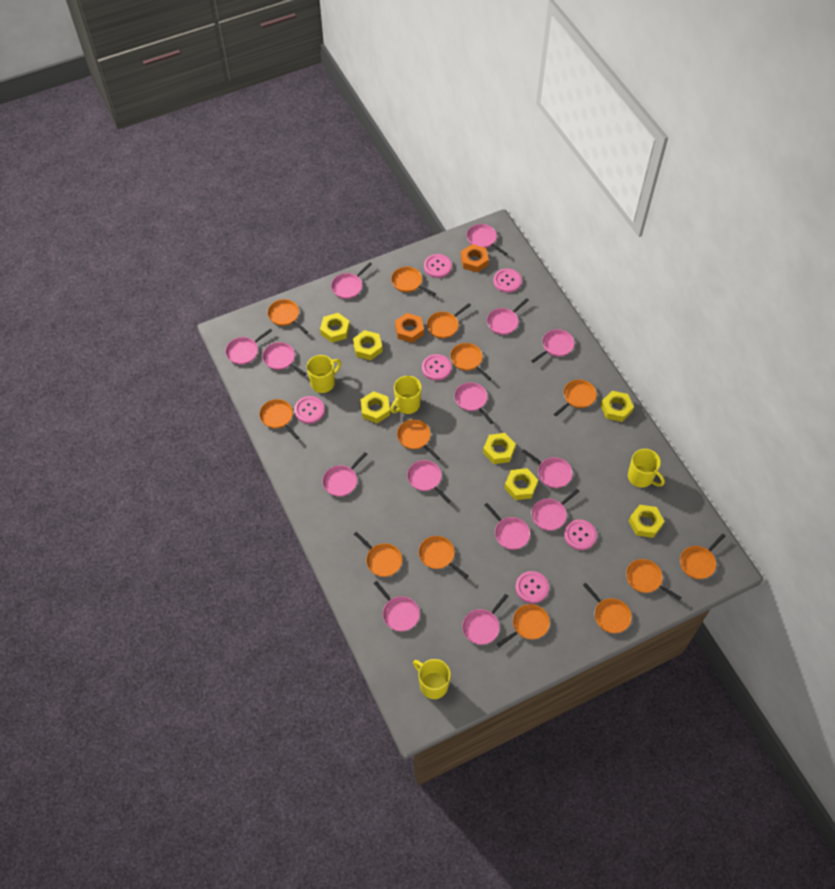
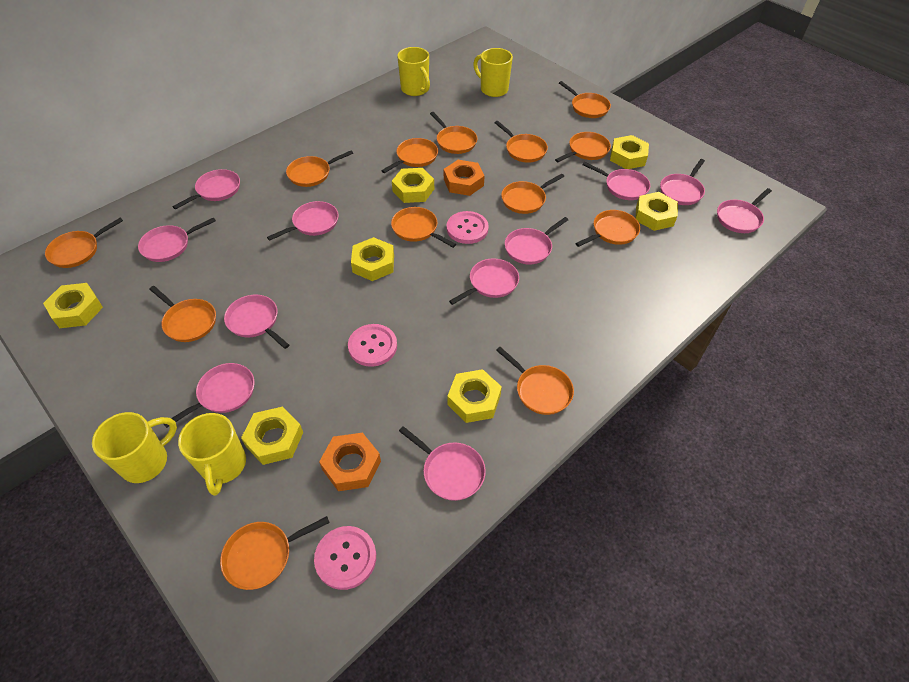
pink button: [294,396,325,424] [422,354,451,381] [424,254,452,278] [493,268,522,293] [515,571,549,603] [564,519,597,550] = 6 -> [314,526,376,590] [348,324,397,367] [447,211,489,244] = 3
pink pan: [226,328,272,365] [263,342,307,376] [322,452,367,497] [331,262,372,299] [374,581,420,631] [407,460,451,503] [454,382,493,424] [462,594,509,645] [467,224,507,255] [485,503,530,550] [487,298,529,335] [522,449,573,488] [531,329,574,363] [531,489,580,531] = 14 -> [138,217,216,262] [164,363,254,428] [172,169,240,209] [224,295,289,349] [267,201,339,241] [399,426,486,501] [449,258,519,305] [505,217,568,265] [582,162,650,200] [660,159,705,205] [717,188,772,233] = 11

